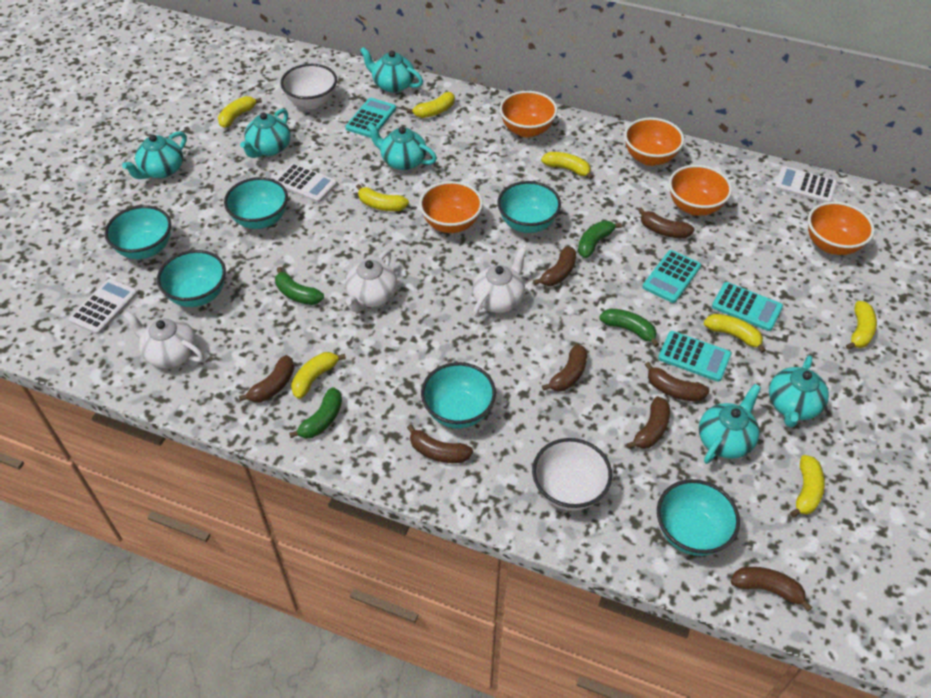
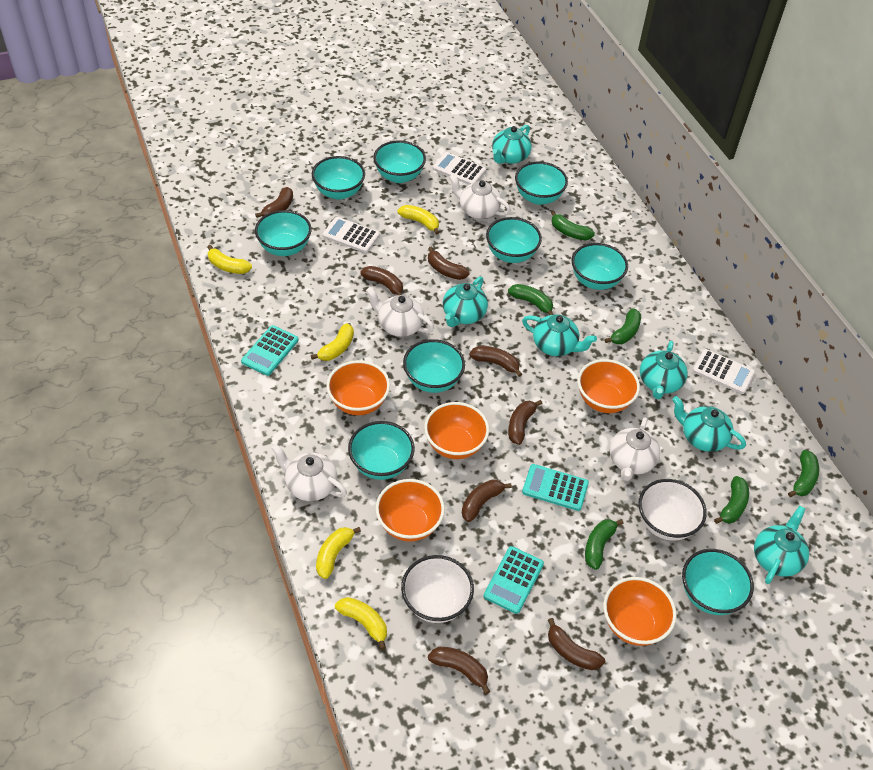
green banana: [275,267,324,305] [289,387,342,439] [578,221,622,258] [599,308,659,347] = 4 -> [508,284,554,315] [551,211,595,240] [585,519,624,570] [604,308,641,344] [714,476,749,524] [788,450,819,497] = 6
turquoise bowl: [104,205,171,259] [157,250,226,307] [224,177,288,229] [421,362,496,428] [497,181,561,233] [657,479,740,556] = 6 -> [255,210,312,256] [312,156,365,200] [348,421,415,480] [373,140,426,183] [403,339,465,393] [486,217,542,263] [515,162,568,205] [571,243,628,290] [682,549,754,615] = 9
turquoise calculator: [345,98,396,138] [643,250,701,303] [658,331,731,382] [712,282,783,331] = 4 -> [241,325,299,376] [484,546,544,614] [522,464,589,511] = 3
white teapot: [123,311,204,368] [345,250,398,312] [472,247,526,317] = 3 -> [271,444,347,501] [366,287,434,337] [449,174,511,219] [610,417,660,481] = 4
yellow banana: [218,96,262,128] [291,352,346,399] [356,184,409,211] [407,92,455,118] [541,152,593,180] [704,314,766,353] [790,455,825,518] [846,301,877,350] = 8 -> [208,245,252,274] [311,323,354,361] [316,527,361,579] [335,597,387,650] [398,205,440,235] = 5

